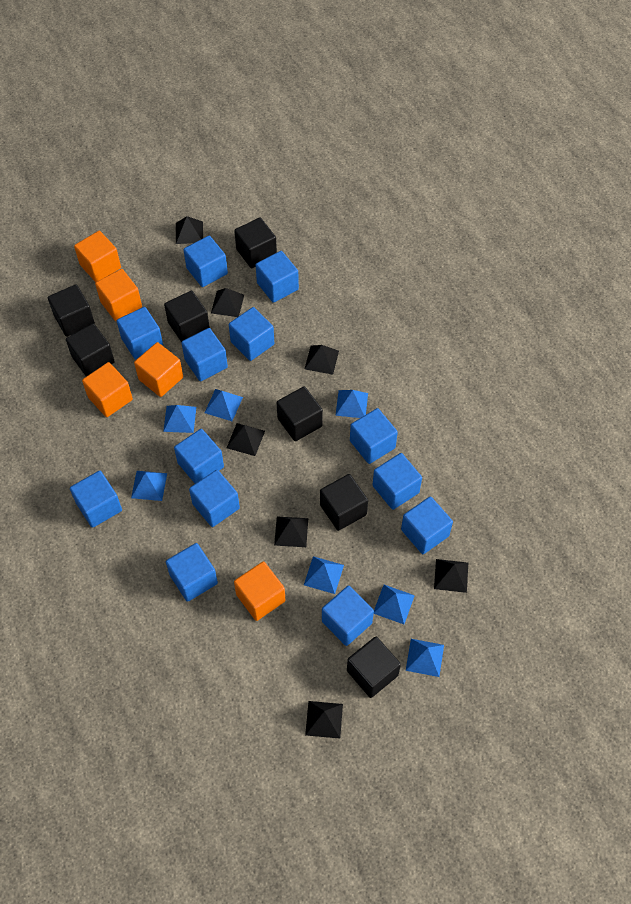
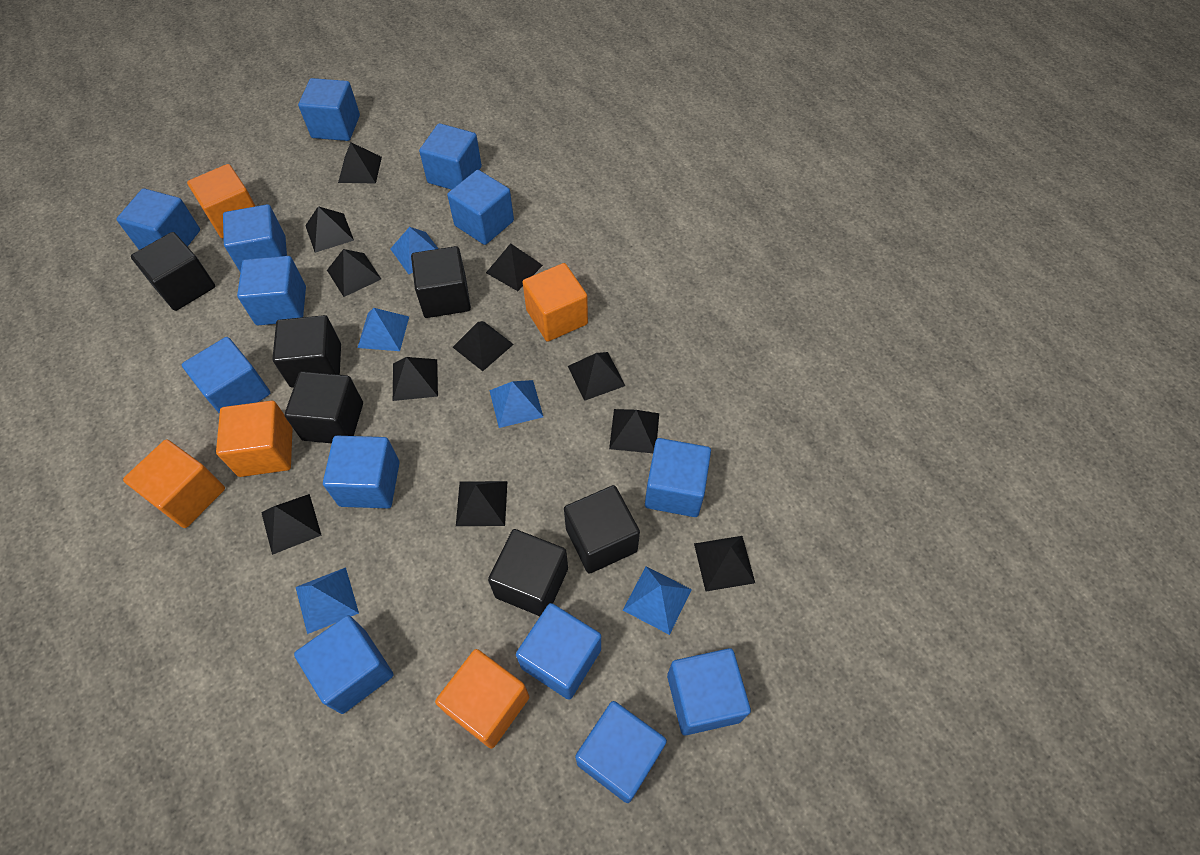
black cube: [48,284,95,337] [66,324,115,376] [164,291,210,342] [234,218,277,268] [277,386,323,441] [320,474,368,531] [347,637,401,698] = 7 -> [131,232,215,311] [273,315,341,388] [284,371,363,443] [411,246,471,318] [488,529,568,616] [564,485,640,574] = 6
black pyramid: [176,216,203,244] [211,288,244,317] [227,423,265,456] [274,517,308,547] [305,345,339,375] [305,701,343,739] [434,559,468,593] = 7 -> [261,494,321,555] [305,206,354,253] [327,249,381,297] [338,142,382,184] [393,357,438,401] [453,321,514,371] [456,481,507,526] [486,243,543,291] [568,352,625,401] [609,409,659,453] [694,536,755,591] = 11
blue pyramid: [131,471,167,501] [163,405,196,433] [204,389,243,421] [304,556,344,594] [335,390,368,418] [374,585,415,624] [406,639,444,677] = 7 -> [296,567,359,634] [357,308,409,351] [390,227,438,274] [489,380,543,428] [623,567,692,635] = 5

